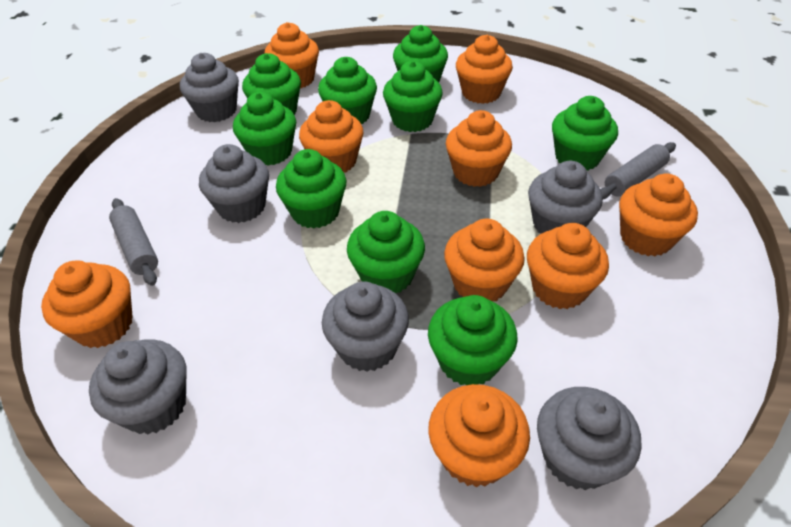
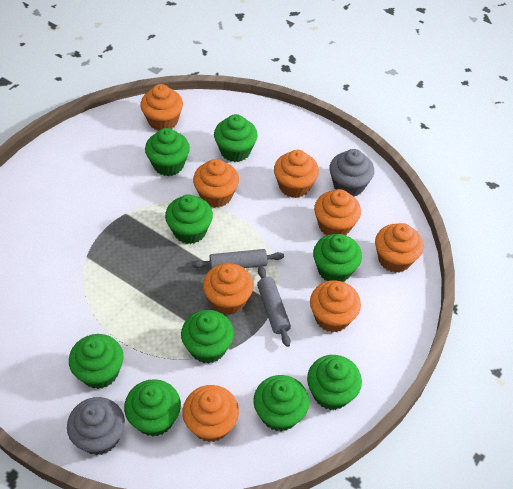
grey cupcake: [89,339,187,434] [180,53,239,122] [199,144,269,223] [322,282,409,372] [528,161,603,234] [537,387,641,490] = 6 -> [67,397,125,455] [329,149,374,196] = 2
orange cupcake: [41,260,133,348] [264,22,319,89] [299,100,364,172] [428,384,530,487] [444,219,525,302] [446,110,512,187] [456,35,513,104] [527,223,609,309] [619,173,698,256] = 9 -> [140,84,183,131] [182,385,239,442] [193,159,239,208] [203,263,254,315] [274,150,319,198] [310,280,361,332] [314,189,361,235] [375,223,423,273] = 8

